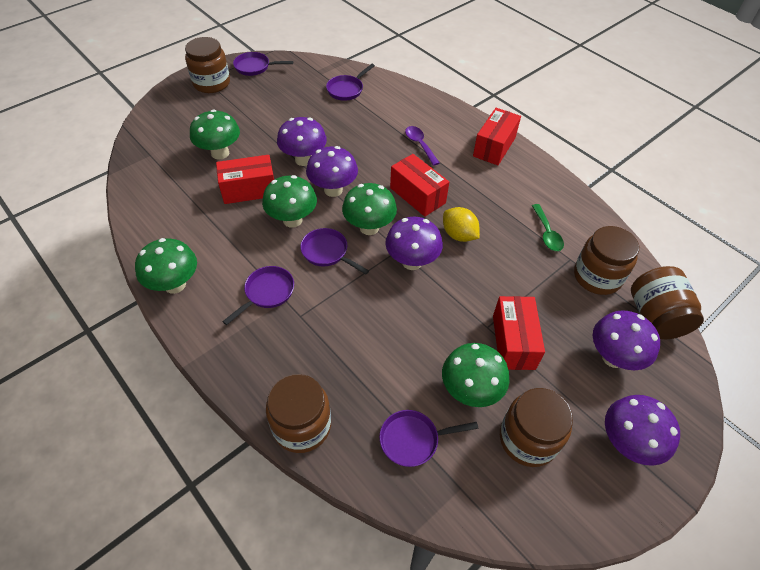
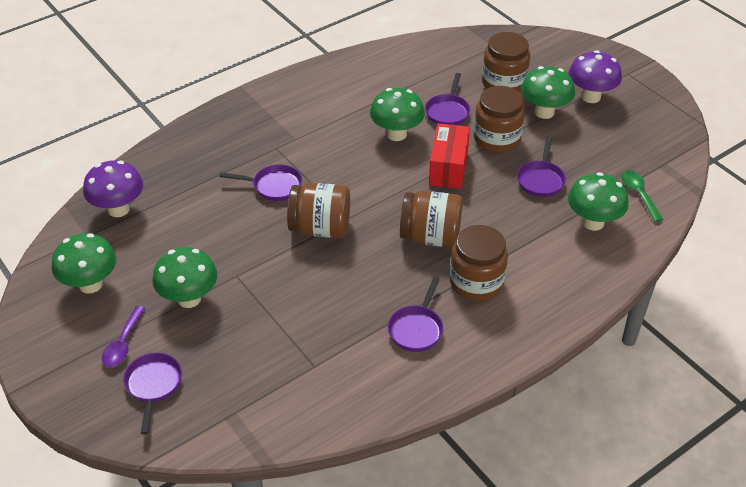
purple mushroom: [277,117,327,166] [306,146,358,197] [385,217,443,270] [593,310,660,370] [605,395,680,466] = 5 -> [83,160,143,217] [569,50,622,103] = 2
red box: [216,155,274,204] [390,154,449,217] [473,108,521,165] [493,296,545,370] = 4 -> [429,123,470,189] = 1
yellow lemon: [443,207,480,242] = 1 -> none = 0

